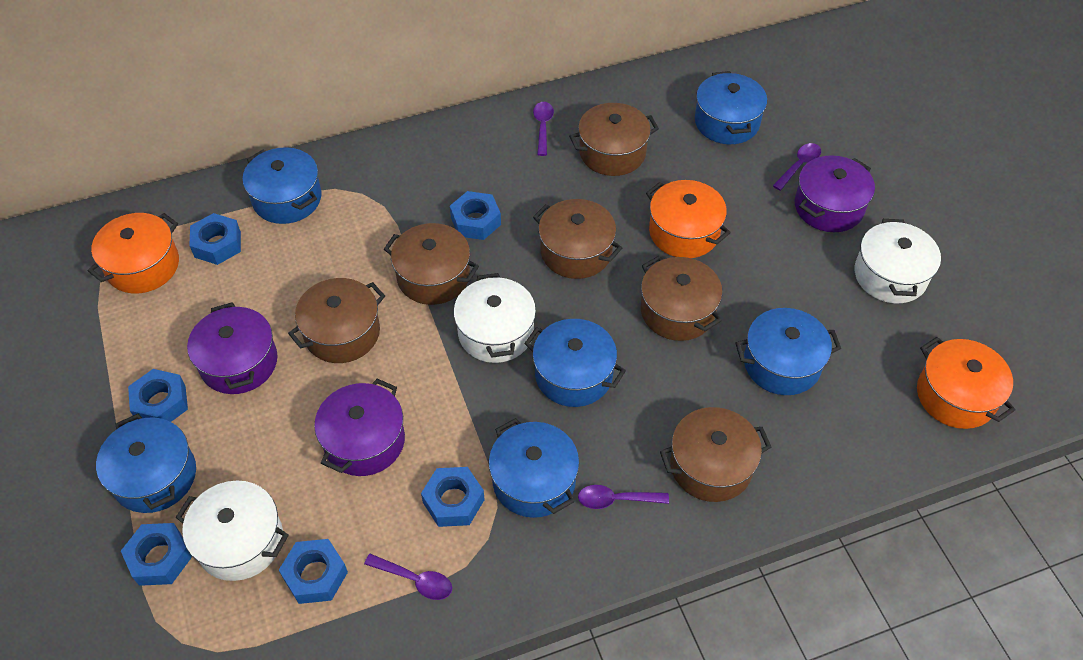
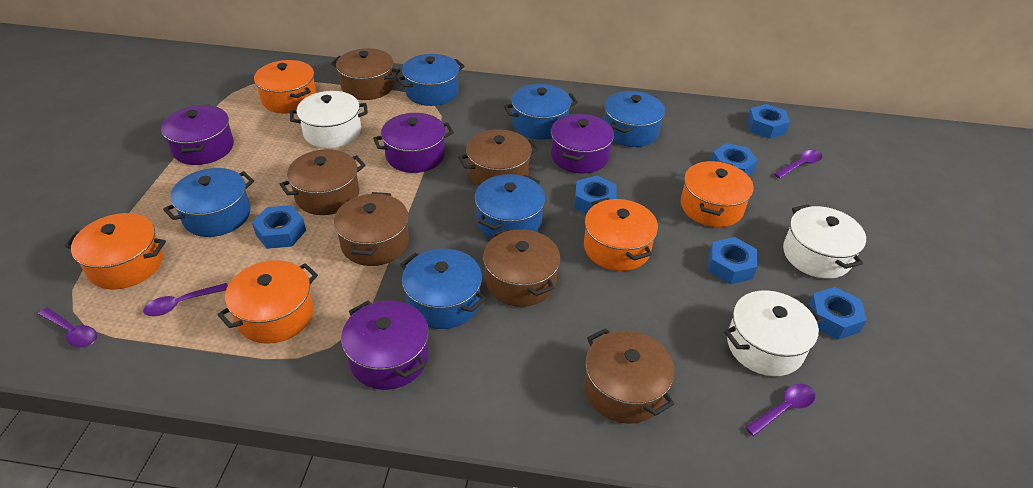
orange pot: [88,213,179,294] [646,180,731,258] [917,337,1015,429] = 3 -> [65,213,166,289] [217,260,318,344] [254,60,317,113] [584,197,658,271] [681,160,754,227] = 5
purple pot: [187,302,278,394] [314,379,405,476] [795,155,875,232] = 3 -> [161,105,234,165] [341,301,429,390] [373,113,454,173] [551,114,614,174] = 4

